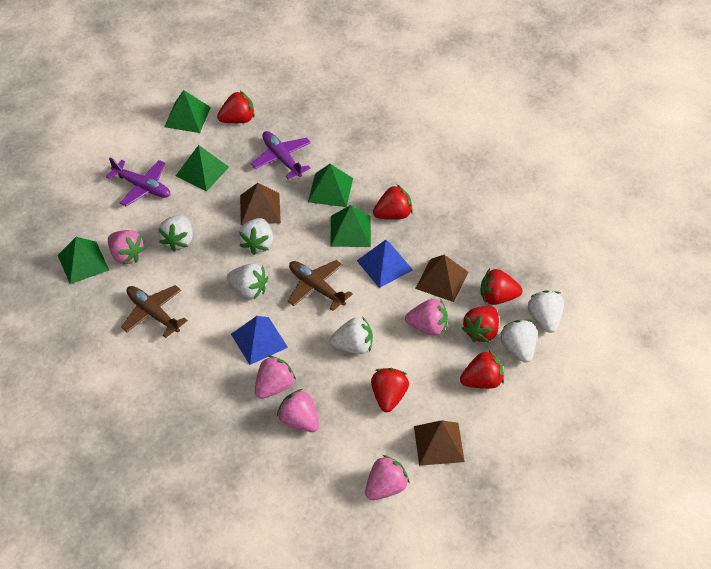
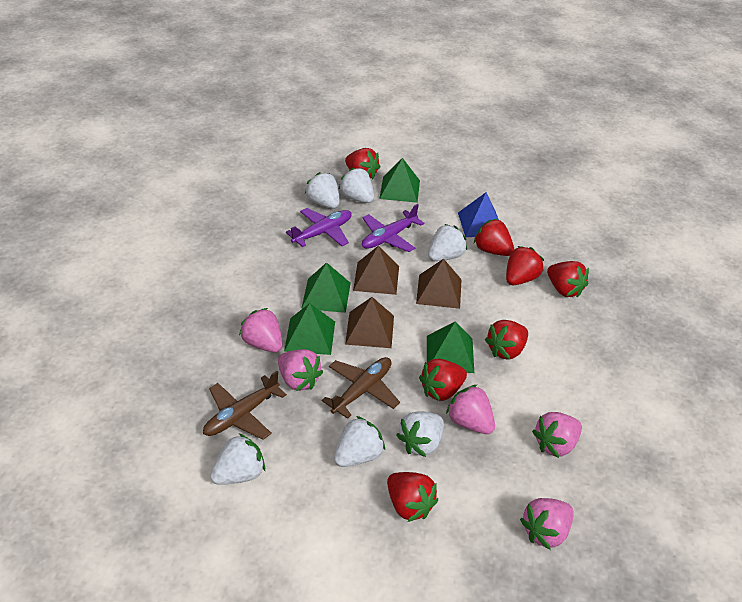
blue pyramid: [231,316,288,365] [357,240,413,288] = 2 -> [458,192,499,237] = 1
green pyramid: [58,237,109,284] [164,90,211,133] [176,145,229,192] [308,164,353,207] [330,205,371,247] = 5 -> [284,303,335,355] [301,262,351,313] [379,158,420,203] [427,321,474,373] = 4
red strawberry: [217,91,255,123] [371,368,409,412] [373,185,413,220] [460,350,504,389] [462,306,499,343] [481,269,522,305] = 6 -> [345,148,381,180] [387,472,438,522] [419,358,467,401] [474,219,514,256] [485,320,528,360] [506,246,544,285] [547,261,589,298] = 7

